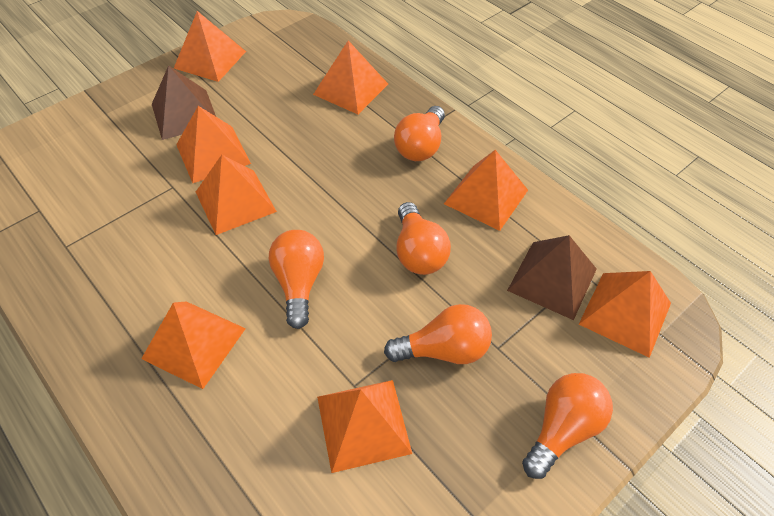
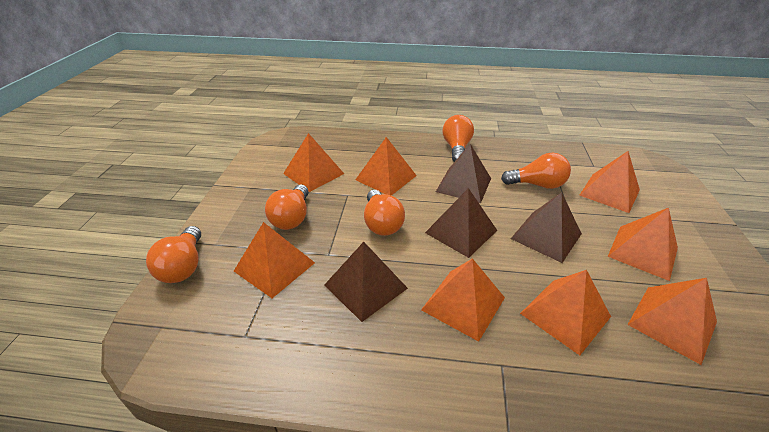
brown pyramid: [152,65,216,140] [507,235,597,320] = 2 -> [324,242,408,322] [425,188,497,258] [436,144,491,203] [511,192,582,263] = 4

